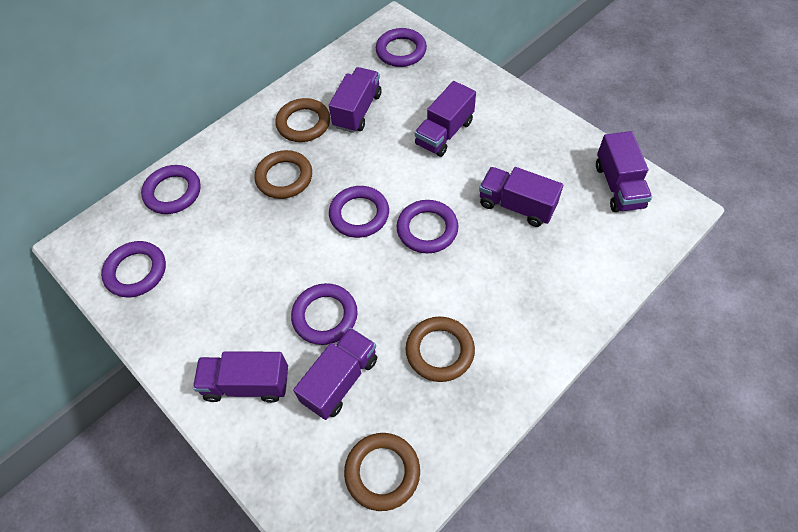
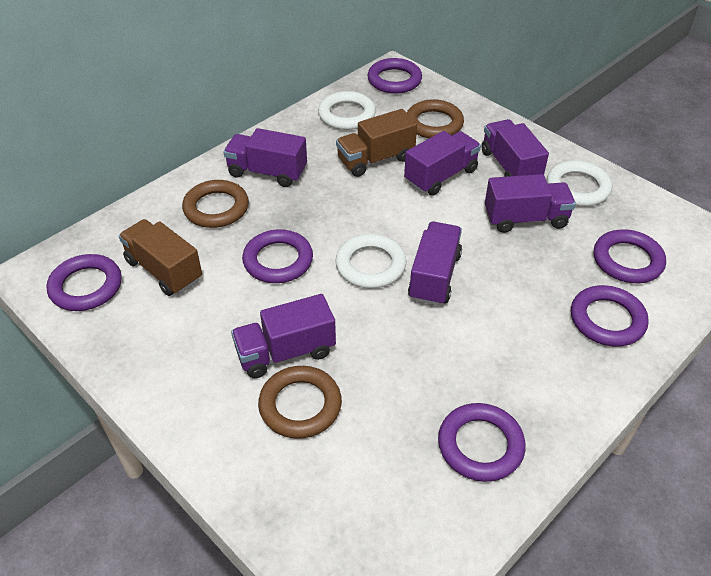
brown ring: [254,150,312,199] [276,98,330,142] [344,433,420,511] [406,317,475,382] = 4 -> [182,180,249,228] [258,366,342,439] [407,99,464,138] = 3
brown truck: none = 0 -> [118,219,202,296] [336,109,417,177] = 2
white ring: none = 0 -> [318,91,376,130] [335,234,406,289] [547,160,612,206] = 3

